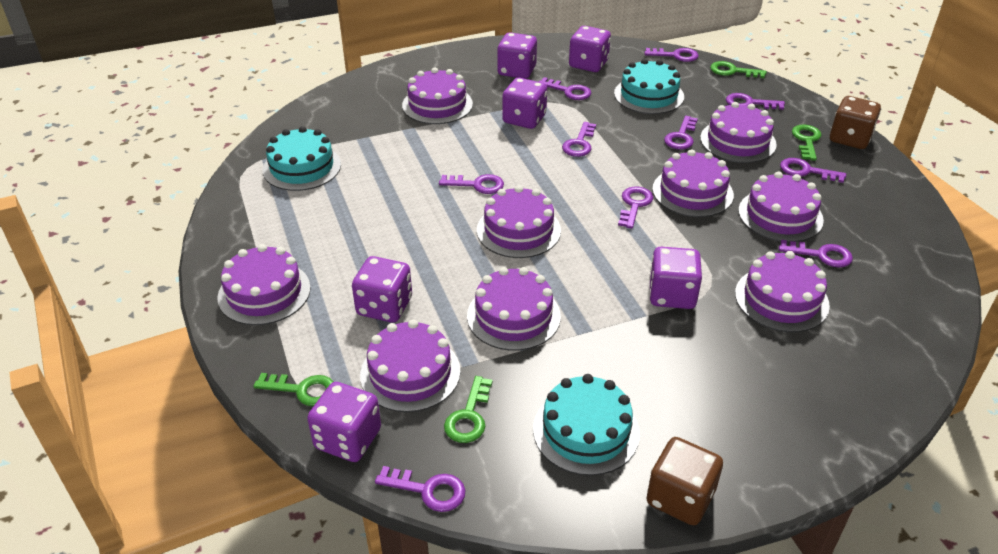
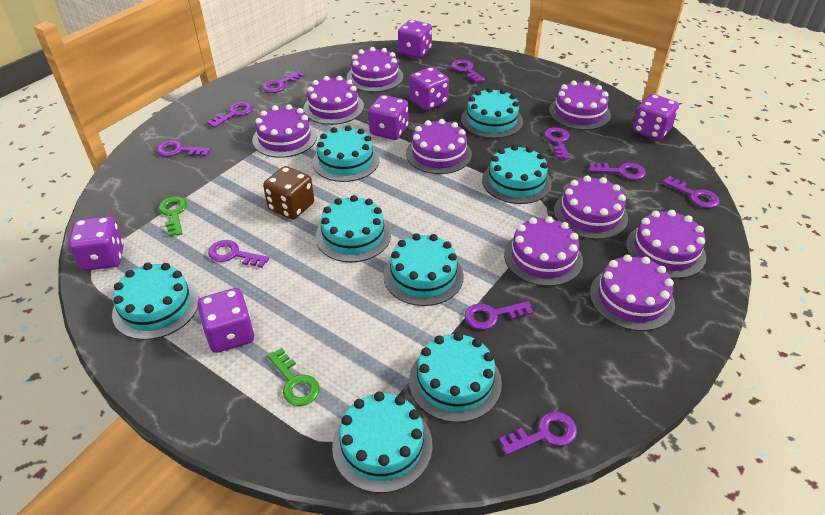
brown dice: [646,437,723,525] [830,96,881,149] = 2 -> [263,166,314,220] = 1
green key: [253,373,334,406] [444,376,493,443] [710,61,766,78] [792,125,822,161] = 4 -> [158,196,187,237] [267,348,320,406] = 2
turquoise cake: [263,126,341,191] [533,374,640,476] [614,59,684,114] = 3 -> [112,263,199,340] [313,125,379,182] [316,195,391,262] [332,392,432,493] [383,233,464,306] [409,332,502,423] [461,87,523,139] [482,145,552,204] = 8

